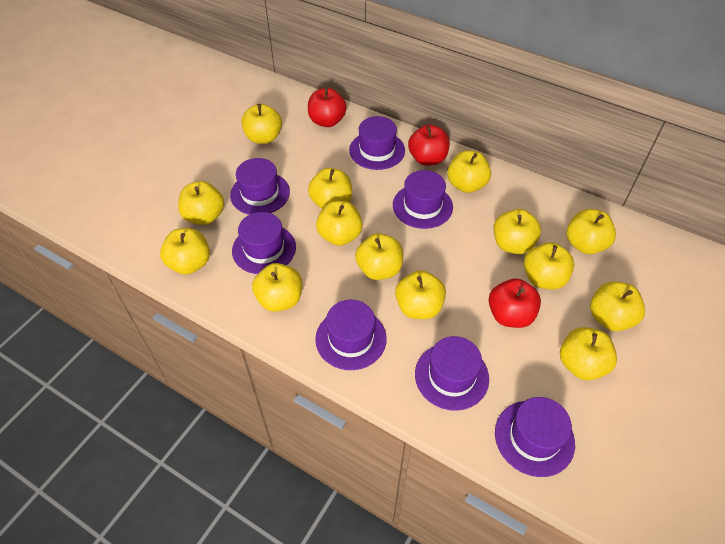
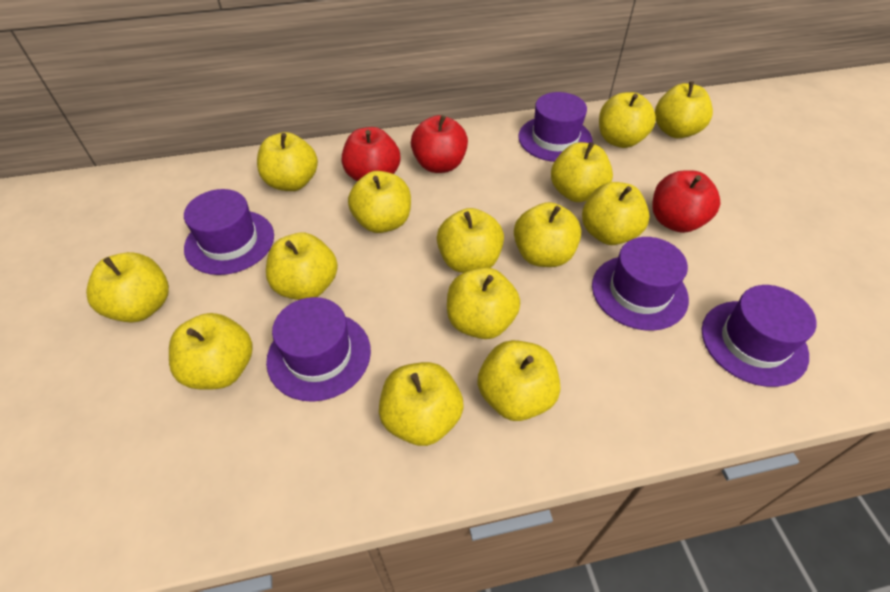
purple hat: [230,158,290,215] [232,212,296,274] [315,300,387,370] [349,116,405,170] [393,170,453,229] [415,336,489,411] [495,397,575,477] = 7 -> [184,189,274,275] [266,297,371,402] [518,92,593,162] [592,237,689,331] [702,285,817,387] = 5

